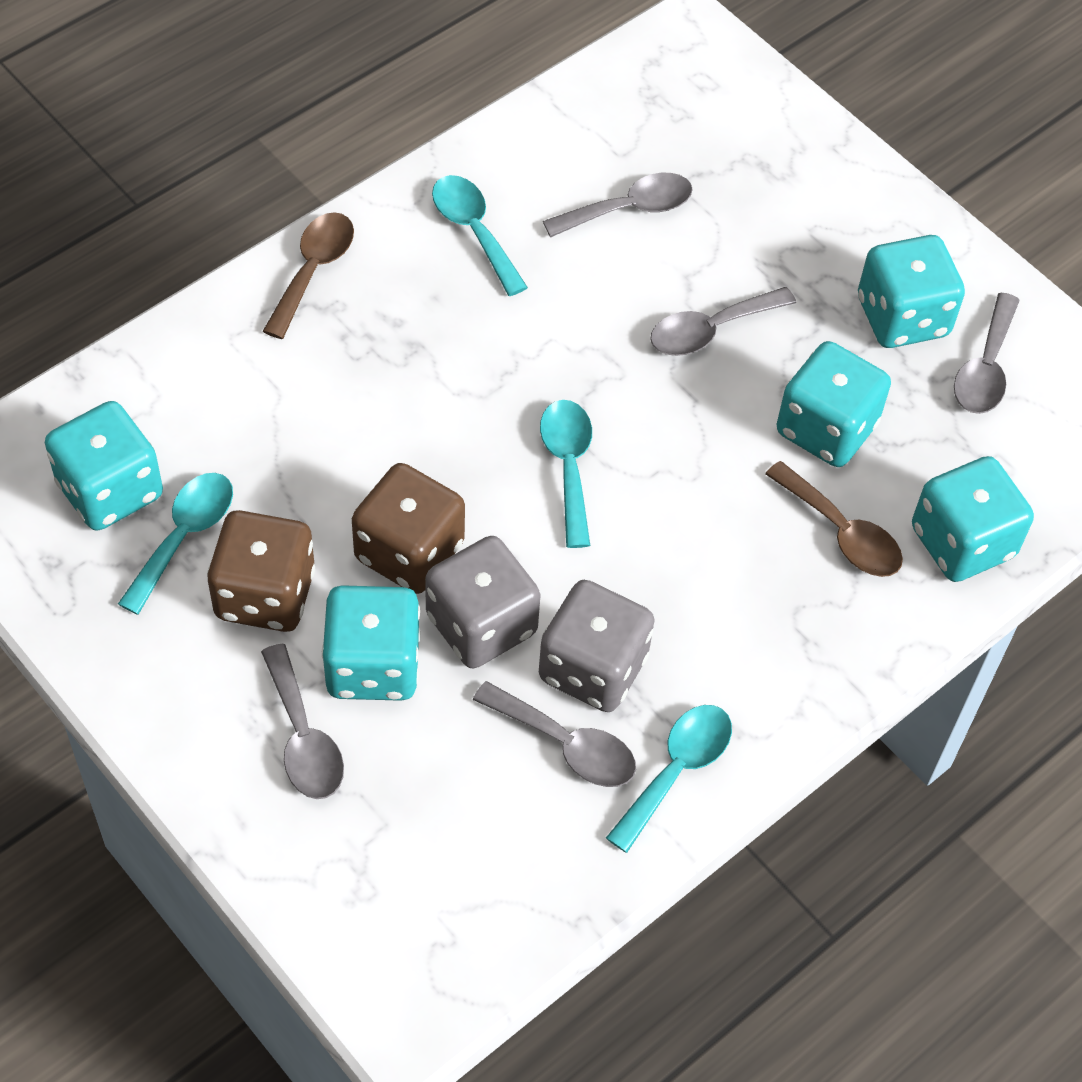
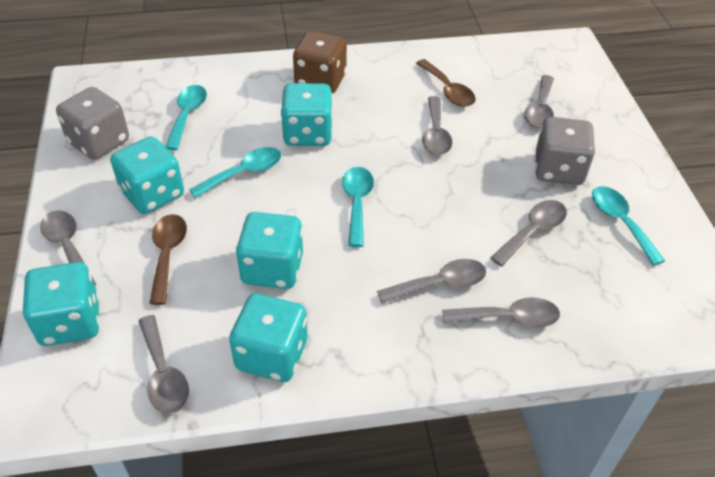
brown dice: [207,510,315,632] [352,463,465,594] = 2 -> [293,31,347,94] = 1
grey spoon: [261,644,344,799] [473,681,636,787] [543,173,693,237] [650,287,796,356] [954,293,1020,414] = 5 -> [40,210,96,285] [138,315,189,414] [377,259,486,303] [422,96,452,155] [442,297,560,328] [491,200,567,267] [524,75,554,128] = 7

